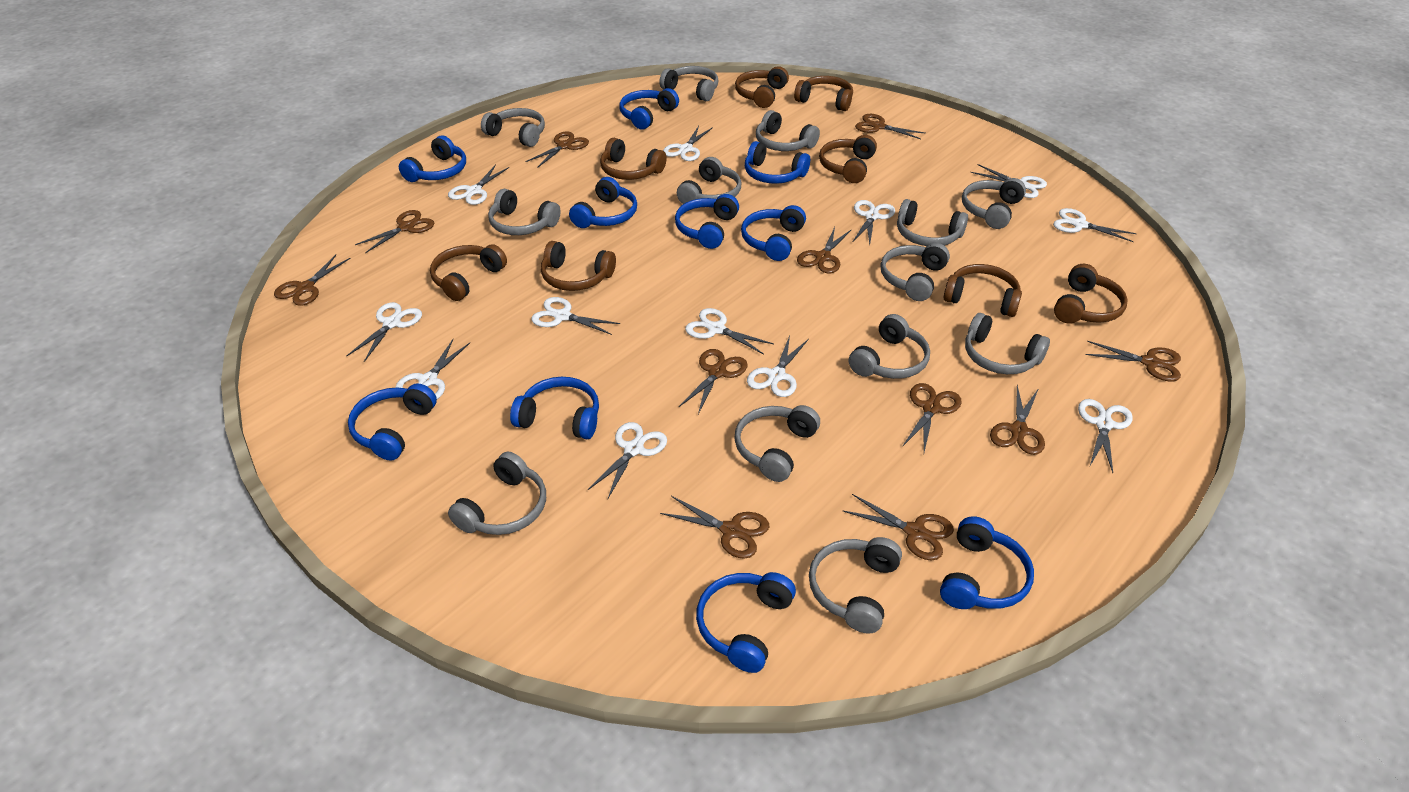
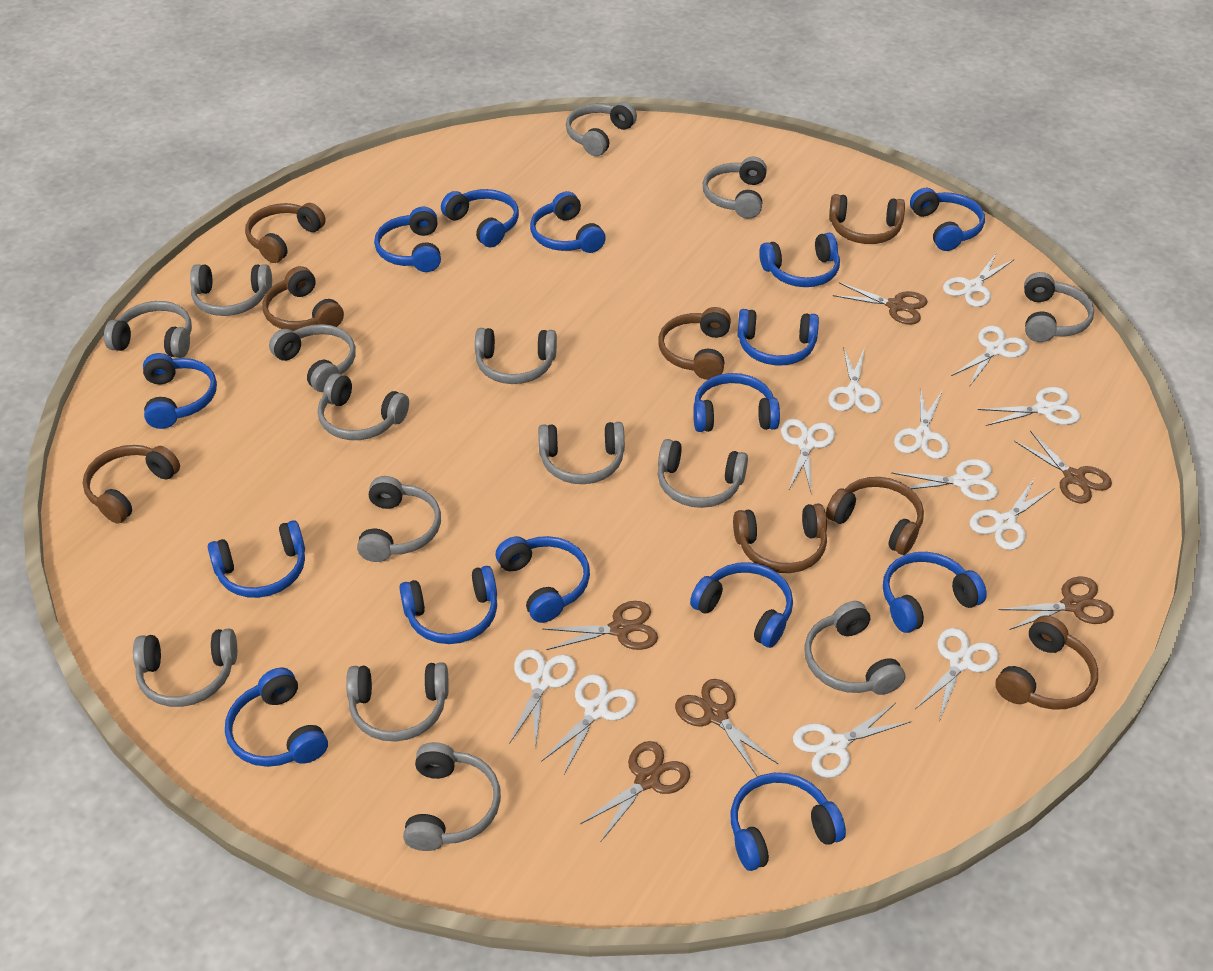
blue headphones: [348,383,437,461] [399,135,466,182] [510,377,599,439] [569,177,637,228] [619,88,679,130] [675,194,739,249] [696,572,796,673] [741,205,806,261] [745,141,810,184] [940,516,1034,609] = 10 -> [143,353,217,429] [208,520,305,598] [225,667,328,767] [374,207,441,272] [399,566,497,644] [441,189,519,247] [496,536,590,623] [530,191,606,253] [690,562,793,648] [693,373,780,432] [731,773,846,871] [737,309,819,365] [759,233,840,287] [883,552,987,633] [910,188,985,251] = 15
brown scissors: [274,255,350,306] [355,210,434,253] [525,131,589,168] [660,496,769,559] [679,349,748,414] [797,227,852,273] [843,494,954,560] [855,114,926,139] [902,383,962,452] [990,385,1045,455] [1085,341,1181,381] = 11 -> [543,601,658,650] [580,741,690,842] [675,679,778,777] [833,282,928,324] [999,576,1114,630] [1014,431,1112,504] = 6
grey headphones: [448,451,546,535] [481,108,545,147] [488,189,561,235] [659,66,719,101] [677,157,741,204] [734,405,820,482] [756,110,820,151] [809,537,902,634] [849,314,930,379] [880,243,950,301] [897,199,968,246] [962,178,1026,229] [965,313,1050,374] = 13 -> [104,301,192,358] [133,629,237,707] [190,264,272,316] [269,324,356,392] [318,373,409,440] [346,662,449,742] [357,476,441,562] [403,742,501,851] [475,328,557,384] [538,422,625,484] [566,102,637,156] [658,439,748,508] [703,157,767,219] [804,601,905,695] [1024,272,1094,342] = 15

